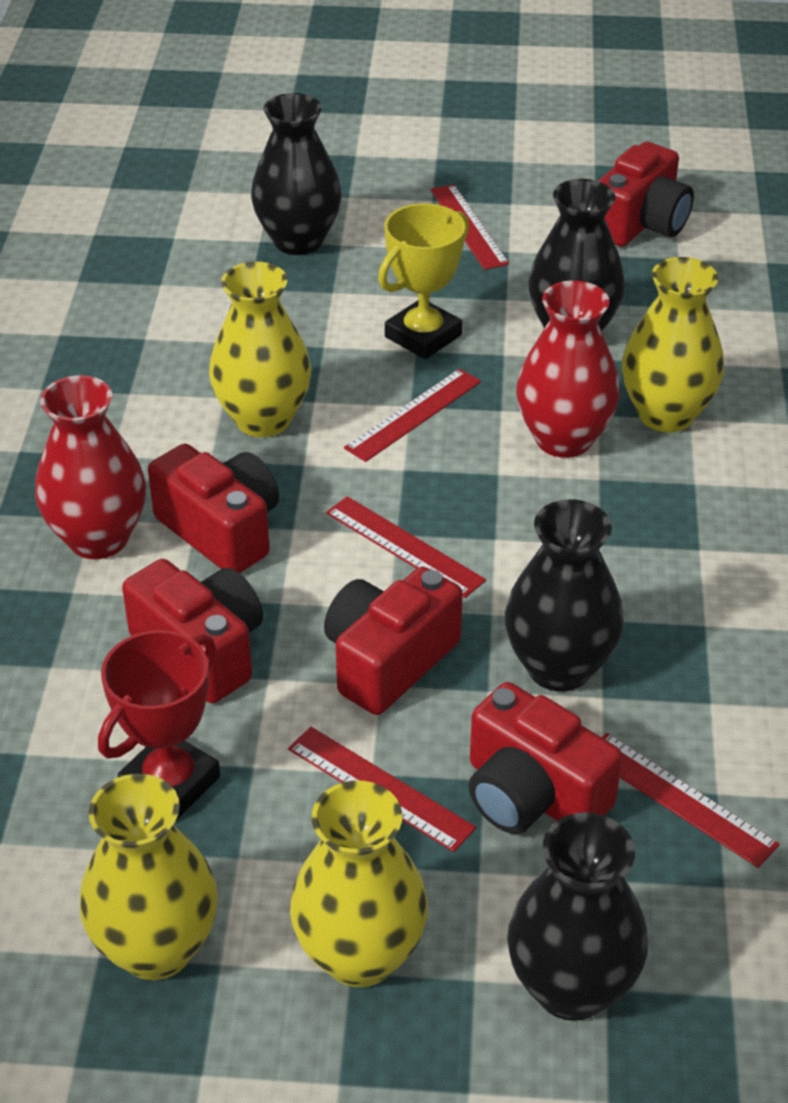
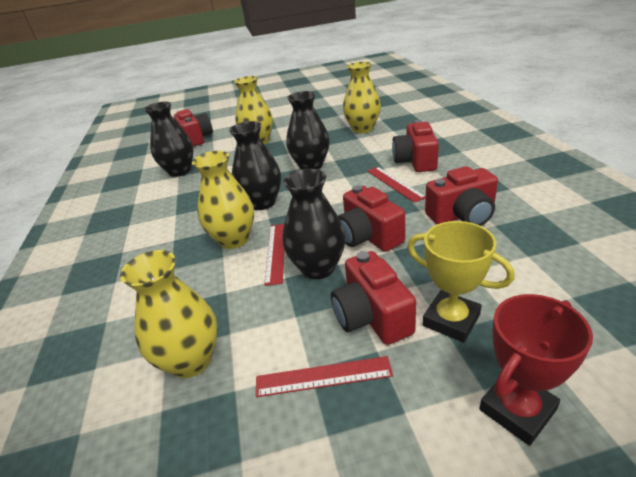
red ruler: [288,727,476,852] [326,496,486,598] [344,369,481,462] [430,184,509,270] [602,733,780,868] = 5 -> [256,356,393,397] [264,224,285,286] [367,167,426,203] = 3
red vase: [35,375,146,559] [516,280,620,458] = 2 -> none = 0

